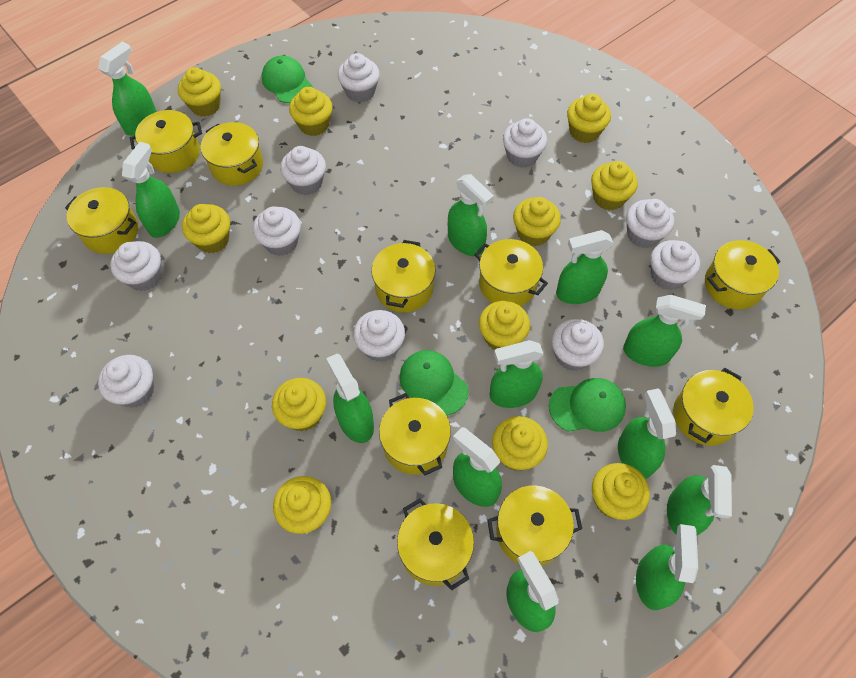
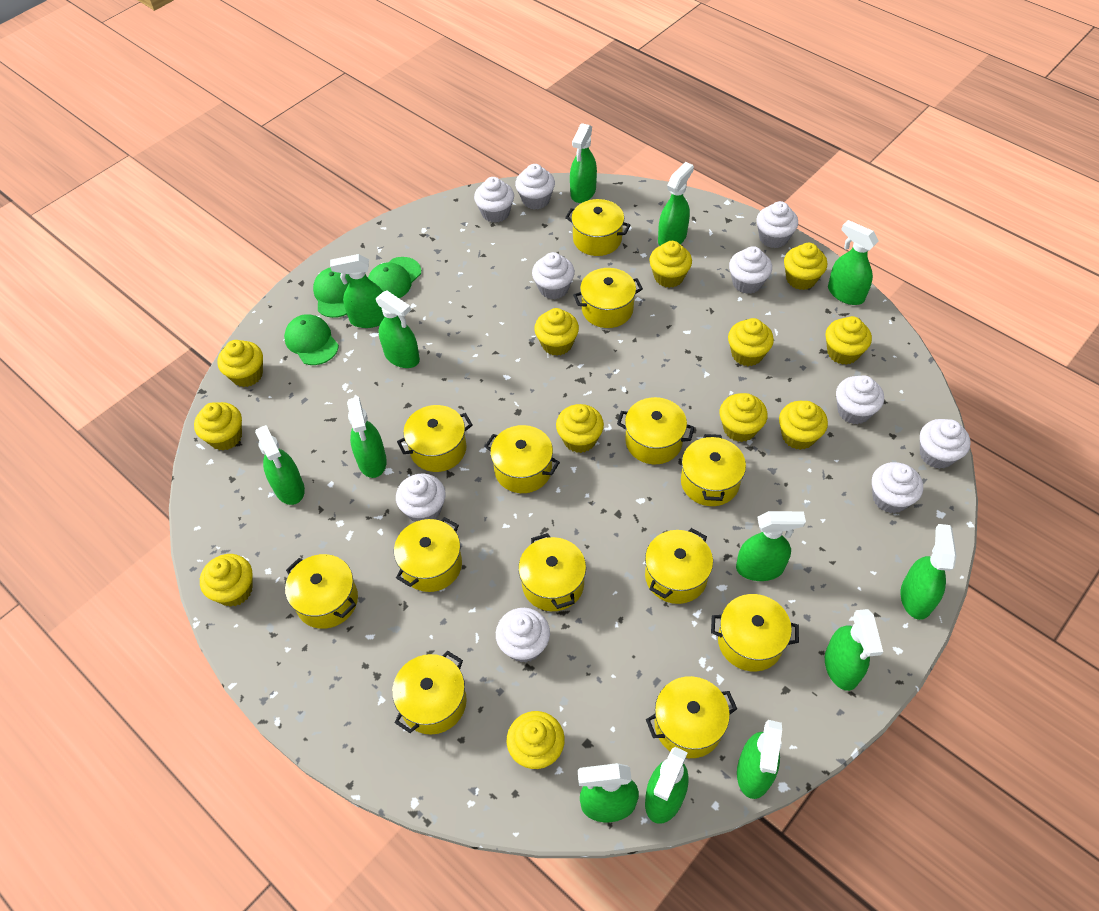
green spray bottle: [98,42,157,136] [122,142,180,238] [326,353,374,443] [448,174,494,256] [453,427,502,507] [490,340,543,408] [506,551,559,632] [556,230,614,304] [618,388,676,479] [623,295,706,367] [636,524,698,610] [667,465,732,535] = 12 -> [255,425,305,505] [330,254,385,328] [347,397,387,478] [376,291,420,368] [570,123,597,203] [578,763,639,822] [645,747,688,824] [658,162,694,246] [736,511,806,581] [737,720,782,799] [825,609,883,691] [828,220,879,305] [901,524,956,620] = 13
yellow cupcake: [178,67,221,117] [182,204,230,253] [272,378,326,431] [273,476,331,534] [289,87,333,136] [479,301,530,349] [492,416,548,471] [513,197,561,246] [567,94,611,143] [591,161,638,210] [592,463,650,520] = 11 -> [194,402,242,450] [200,554,253,607] [217,340,263,387] [507,711,565,769] [534,308,579,356] [556,404,604,453] [649,241,692,288] [719,393,768,442] [728,318,774,366] [779,401,828,450] [784,243,827,290] [825,316,872,365] = 12
yellow pot: [65,187,138,254] [130,110,202,173] [201,122,263,186] [371,240,436,312] [379,393,451,475] [397,498,474,590] [474,239,548,306] [487,486,582,566] [673,368,754,446] [705,240,781,309] = 10 -> [285,554,358,629] [392,651,467,734] [394,517,462,592] [397,405,472,472] [485,425,560,493] [518,533,586,611] [565,199,631,256] [573,268,643,328] [617,397,695,464] [645,528,713,604] [646,676,737,758] [681,434,746,506] [711,594,799,672] = 13

